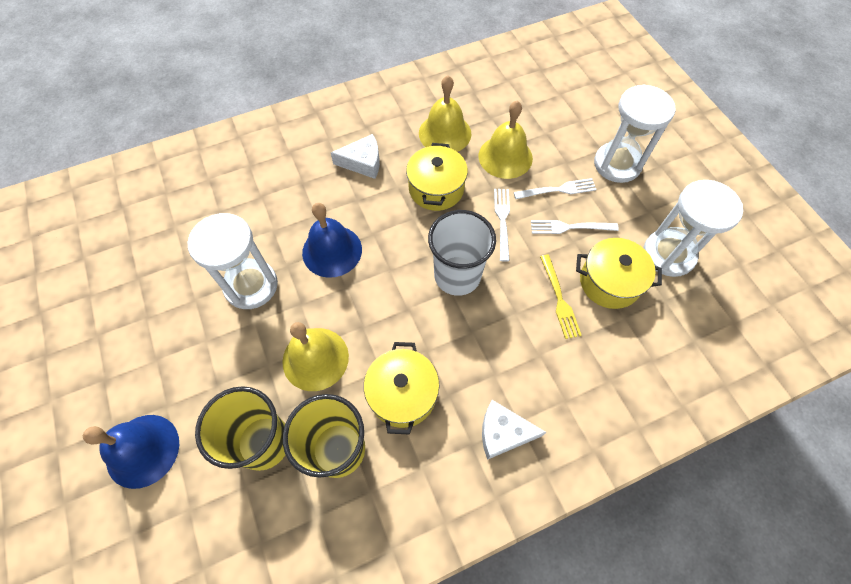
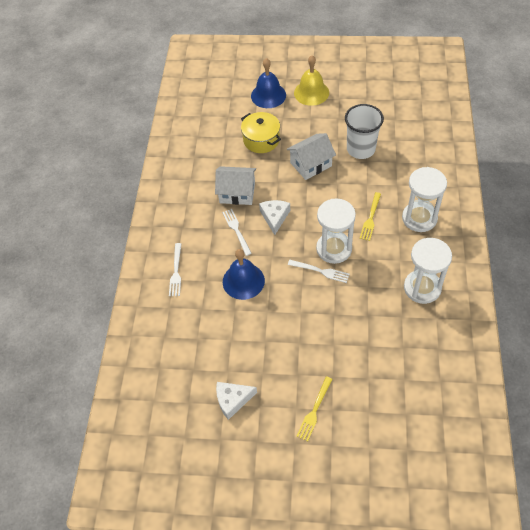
white house: none = 0 -> [215,166,256,205] [287,133,336,180] = 2
yellow bell: [282,322,349,391] [419,75,471,152] [479,100,533,179] = 3 -> [294,55,329,106] = 1
yellow cup: [195,386,286,471] [283,394,365,478] = 2 -> none = 0
yellow fork: [540,255,582,339] = 1 -> [296,376,333,441] [360,192,381,241] = 2
yellow pot: [364,342,439,434] [406,143,468,211] [576,238,662,309] = 3 -> [241,112,281,153] = 1

